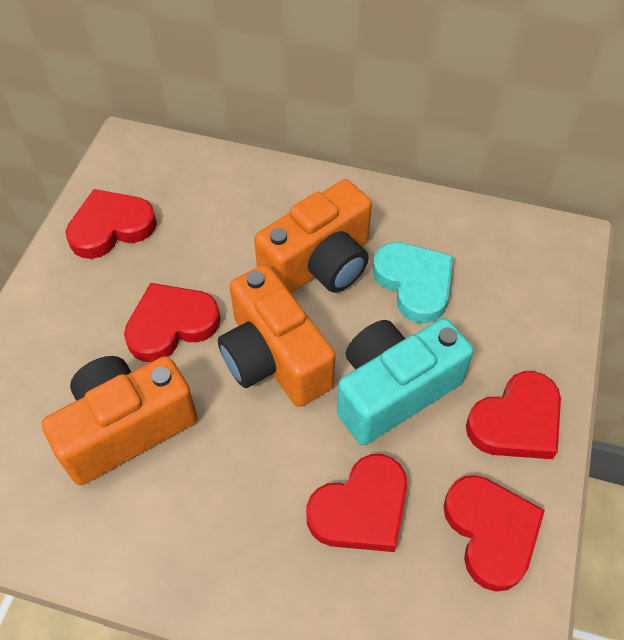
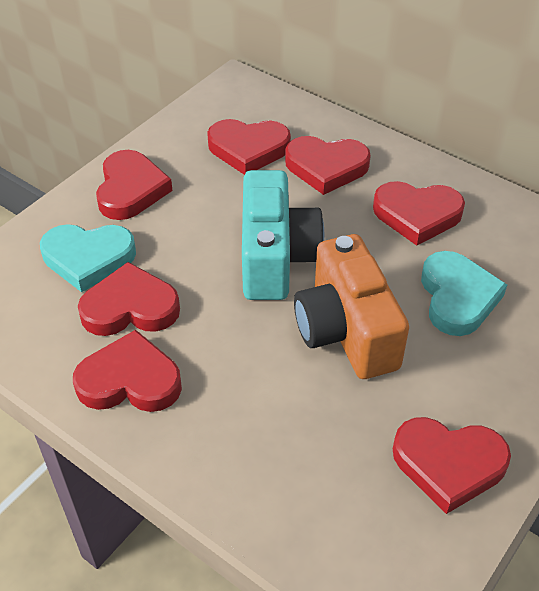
orange camera: [41,356,198,485] [218,265,335,407] [254,179,372,293] = 3 -> [294,234,409,379] = 1
red heart: [65,189,157,259] [124,283,220,362] [306,454,407,552] [443,475,545,592] [466,371,561,459] = 5 -> [73,330,182,412] [78,262,180,336] [96,150,173,220] [207,119,291,175] [285,136,371,195] [373,181,465,246] [393,417,511,514] = 7
turquoise heart: [373,242,453,323] = 1 -> [40,224,136,292] [421,251,507,336] = 2

